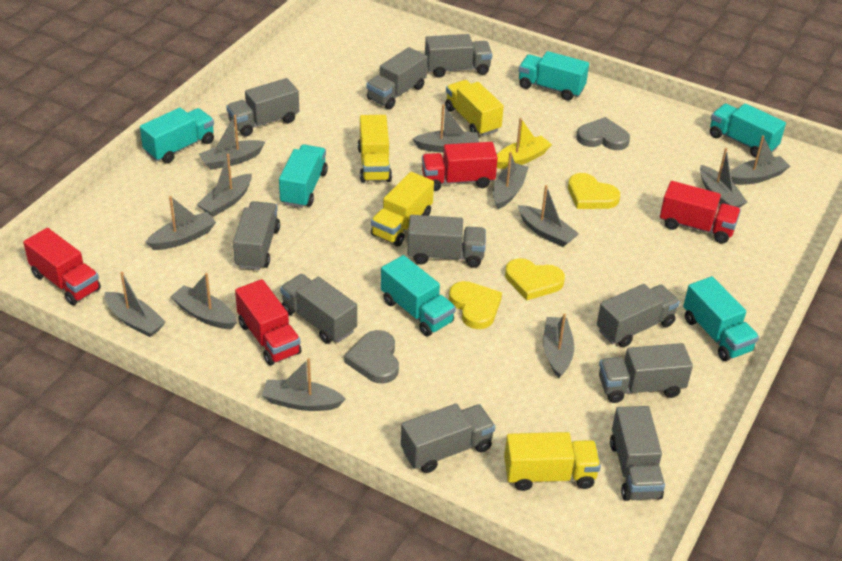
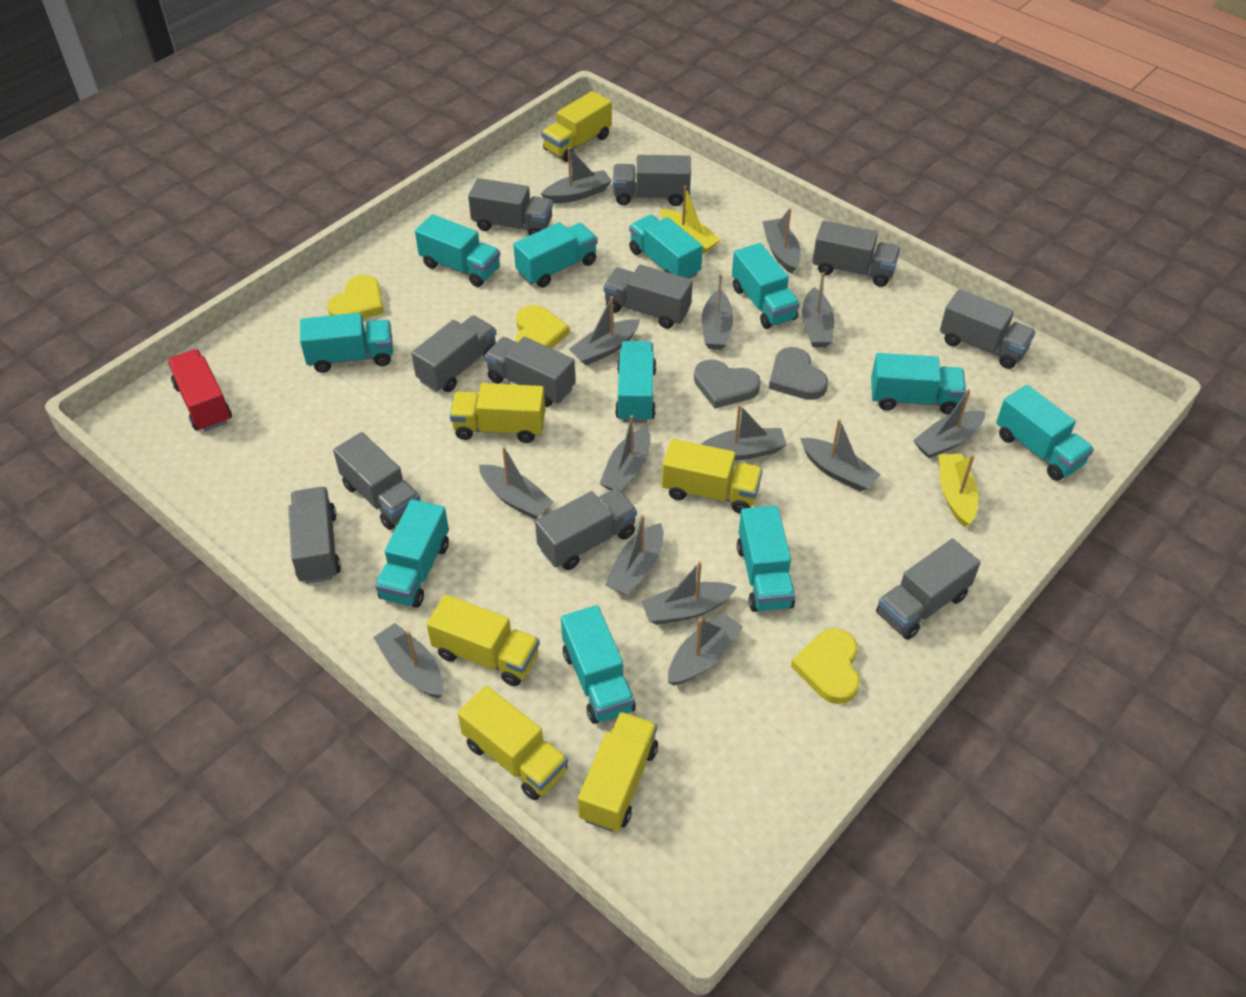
grey boat: [105,272,166,337] [145,196,216,250] [170,273,237,329] [197,154,252,217] [199,115,265,170] [262,358,346,411] [413,104,479,153] [493,152,529,209] [518,185,579,247] [543,313,574,378] [700,148,748,208] [731,135,790,185] = 12 -> [373,623,444,698] [479,446,554,519] [541,147,612,203] [569,296,640,365] [600,415,651,492] [605,515,664,596] [641,561,737,625] [668,612,743,686] [701,404,787,461] [702,274,734,350] [762,208,801,274] [800,419,881,492] [802,272,834,347] [913,389,986,459] = 14
grey truck: [226,78,299,137] [233,201,280,270] [280,274,357,344] [366,47,428,109] [401,404,495,473] [407,215,486,268] [425,34,492,78] [597,284,680,347] [599,343,693,403] [610,406,665,501] = 10 -> [288,487,341,584] [333,432,421,530] [411,316,496,392] [468,178,553,236] [485,337,575,407] [535,488,637,570] [603,265,693,329] [613,155,691,206] [812,221,900,287] [876,539,980,640] [940,289,1036,369] = 11
red truck: [23,228,101,305] [235,279,302,366] [422,142,498,191] [660,181,741,244] = 4 -> [167,349,232,432] = 1
turquoise truck: [140,108,214,163] [279,144,328,208] [381,255,456,337] [519,51,589,101] [683,276,759,361] [710,103,786,158] = 6 -> [300,313,393,373] [375,499,449,608] [415,214,500,287] [513,222,598,288] [561,605,636,724] [615,341,656,423] [629,215,703,279] [732,243,800,329] [737,505,795,612] [871,353,966,414] [996,385,1094,481] = 11
yellow boat: [497,118,552,169] = 1 -> [660,186,720,254] [939,454,979,527] = 2
yellow truck: [358,115,392,183] [371,172,434,246] [445,80,504,136] [504,432,601,491] = 4 -> [426,594,540,686] [450,383,545,443] [458,686,568,800] [541,91,612,162] [578,712,658,832] [662,439,763,514] = 6

